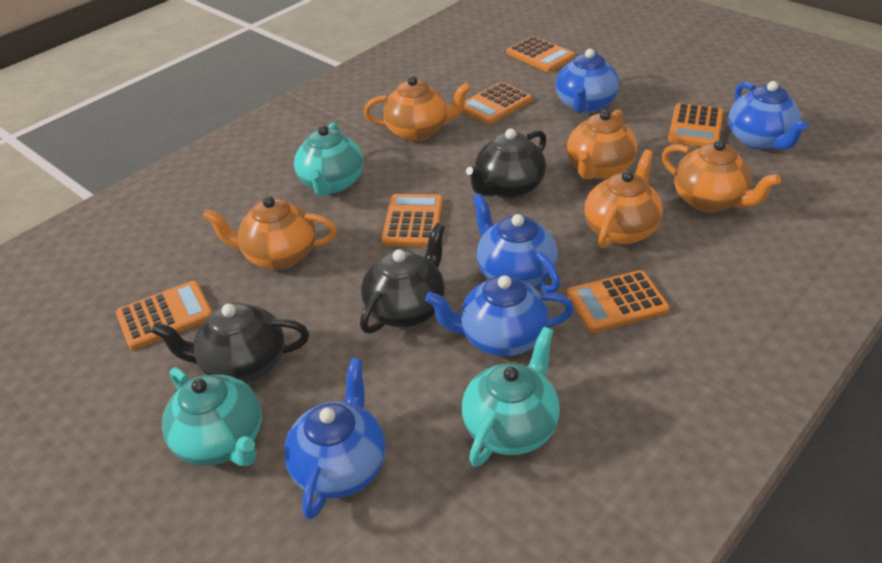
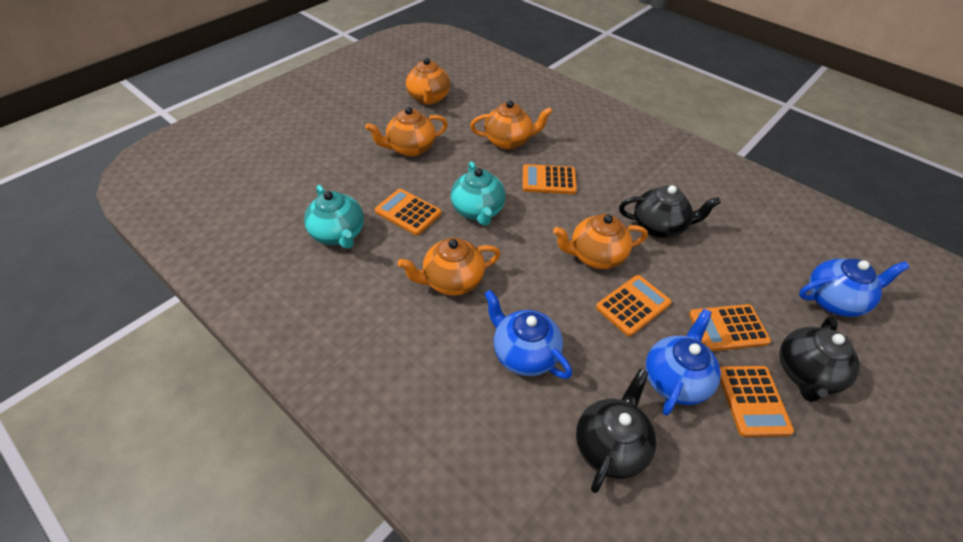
blue teapot: [284,358,386,520] [425,275,574,356] [473,194,560,293] [556,49,619,113] [728,81,808,150] = 5 -> [484,290,572,379] [645,309,721,416] [799,259,909,317] = 3
orange calculator: [116,281,213,350] [382,194,443,247] [462,82,532,125] [507,36,575,72] [567,270,670,333] [668,103,723,147] = 6 -> [375,189,442,235] [522,164,577,194] [596,275,672,336] [689,304,771,351] [720,366,794,437] = 5
turquoise teapot: [162,367,262,466] [294,122,363,196] [462,327,560,467] = 3 -> [304,185,364,249] [450,161,506,226] = 2

